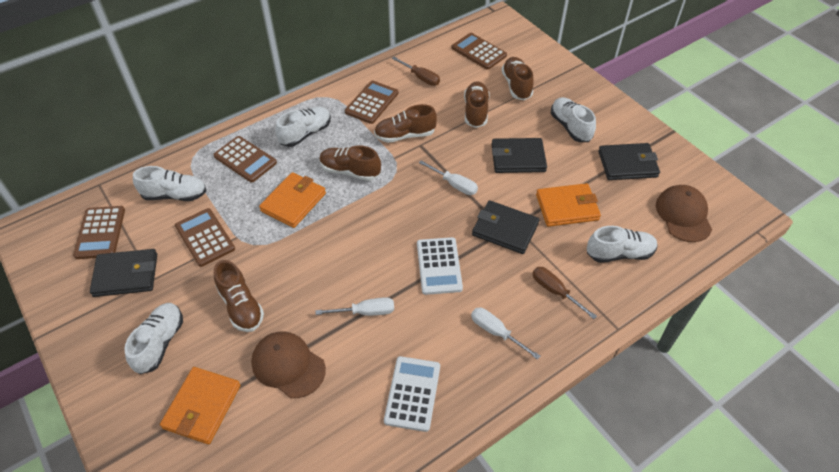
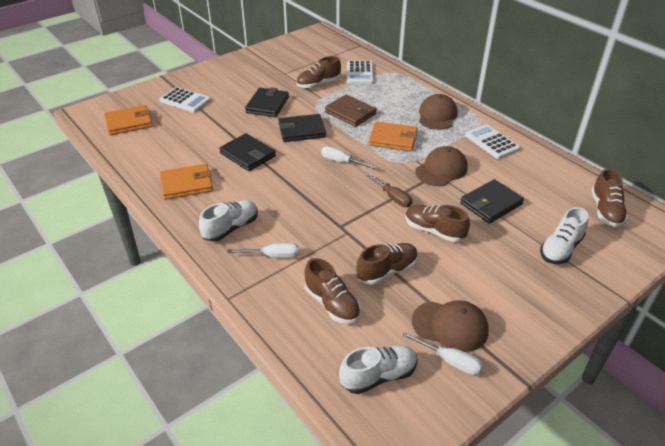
brown calculator: [73,206,125,259] [175,208,235,267] [213,136,277,182] [345,80,399,124] [452,33,507,70] = 5 -> none = 0
brown cap: [251,331,326,398] [656,185,712,242] = 2 -> [412,300,489,352] [415,146,468,186] [419,94,457,130] = 3
brown screwdriver: [392,57,440,86] [532,267,597,319] = 2 -> [365,172,412,207] = 1
brown wallet: none = 0 -> [325,94,377,127] = 1
white calculator: [384,356,440,432] [417,237,463,295] = 2 -> [159,87,211,113] [347,61,374,84] [465,124,520,159] = 3
white shoe: [124,303,183,374] [133,166,206,201] [276,107,331,147] [551,97,596,142] [587,226,658,263] = 5 -> [199,200,258,241] [339,345,418,394] [540,207,589,264] = 3

